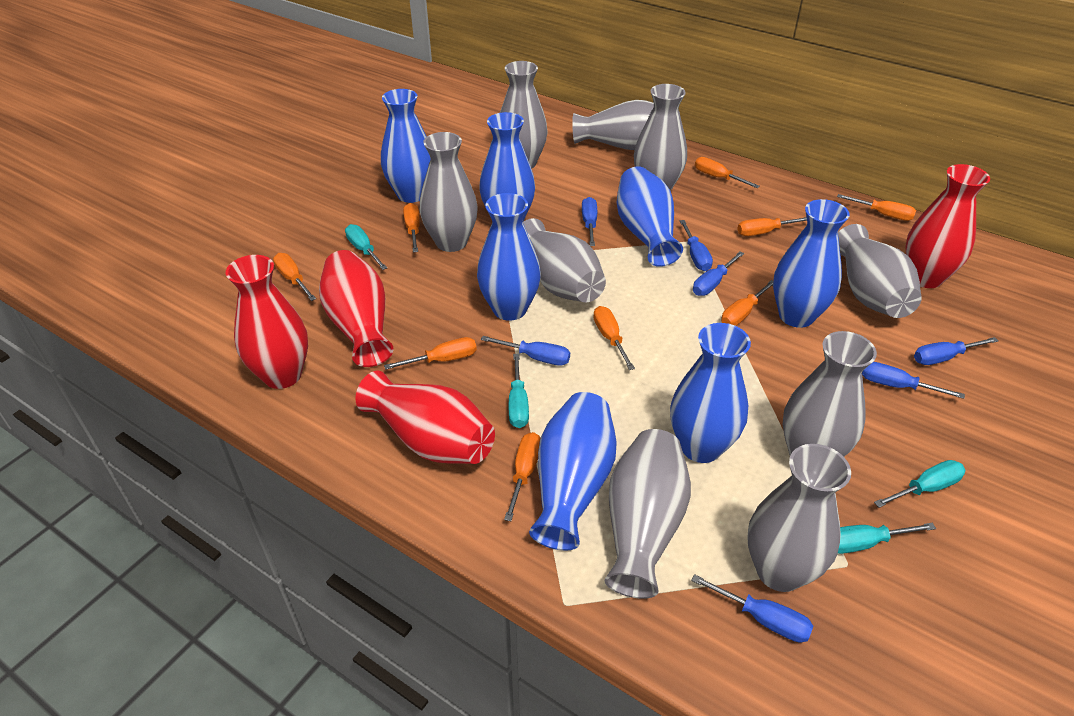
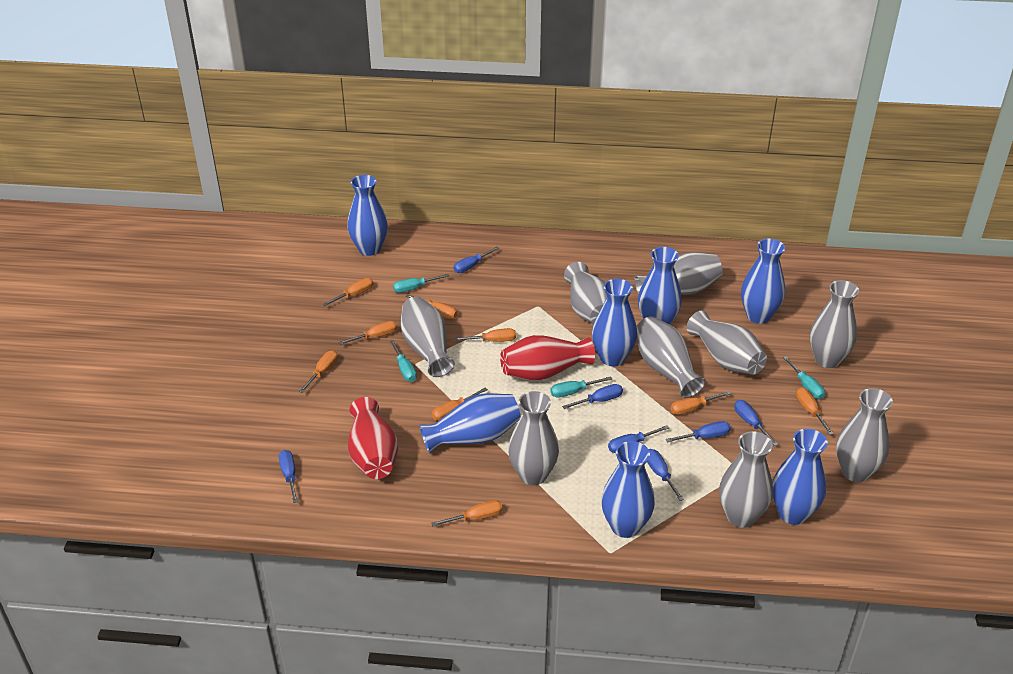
red vase: [226,255,308,389] [319,250,393,367] [355,371,495,464] [906,164,990,288] = 4 -> [348,397,398,479] [500,335,595,381] = 2

